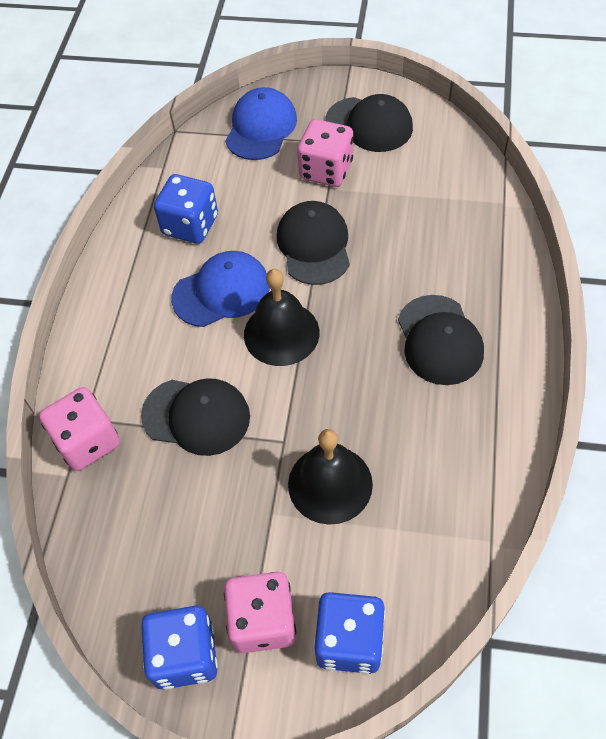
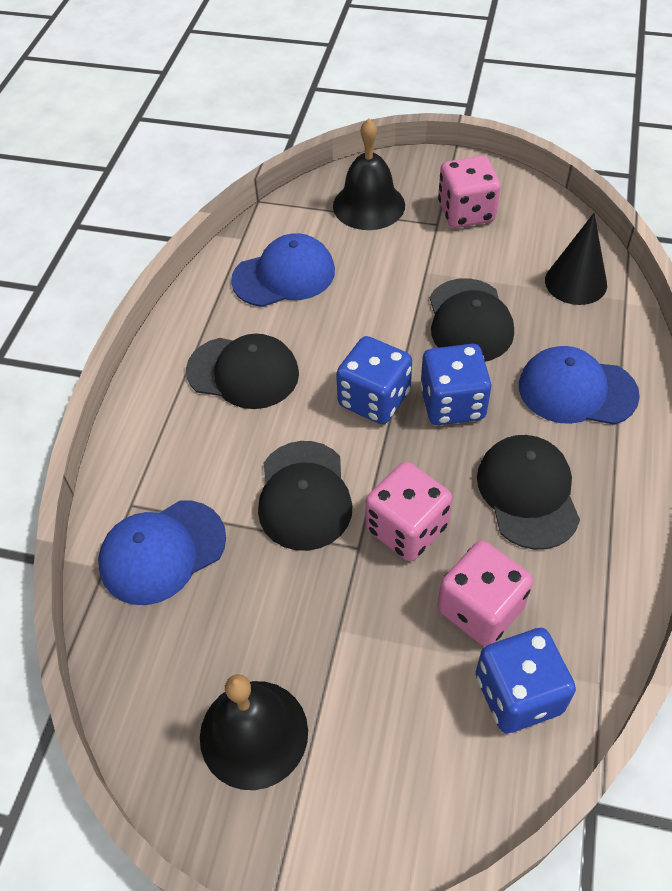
black cone: none = 0 -> [545,213,607,305] = 1
blue cap: [171,251,270,327] [225,87,297,160] = 2 -> [98,500,226,605] [231,233,335,307] [519,346,640,425] = 3

